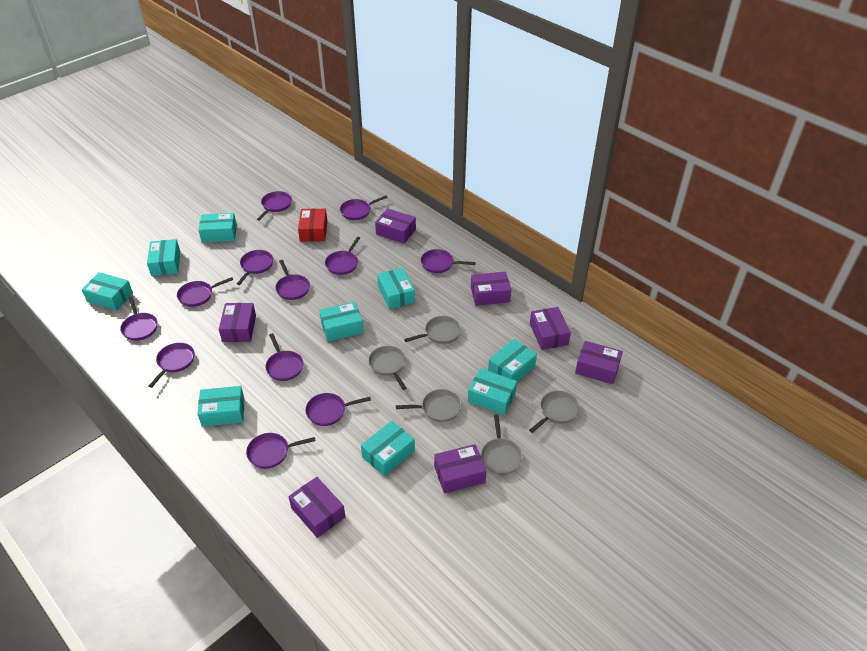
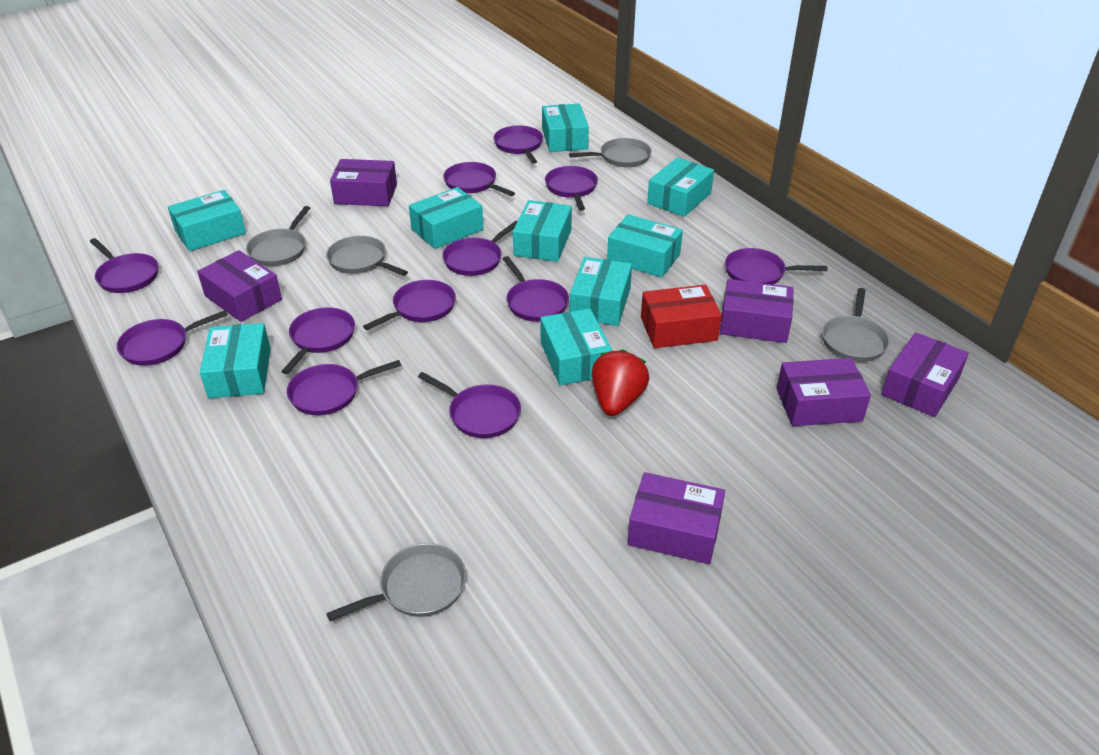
purple box: [219,303,256,342] [288,477,345,538] [375,208,416,244] [434,444,487,493] [471,272,511,306] [530,307,571,350] [575,341,623,384] = 7 -> [197,250,282,322] [330,159,397,206] [627,472,725,564] [720,279,794,343] [776,358,871,426] [881,332,969,417] = 6
red strawberry: none = 0 -> [592,349,649,416] = 1

